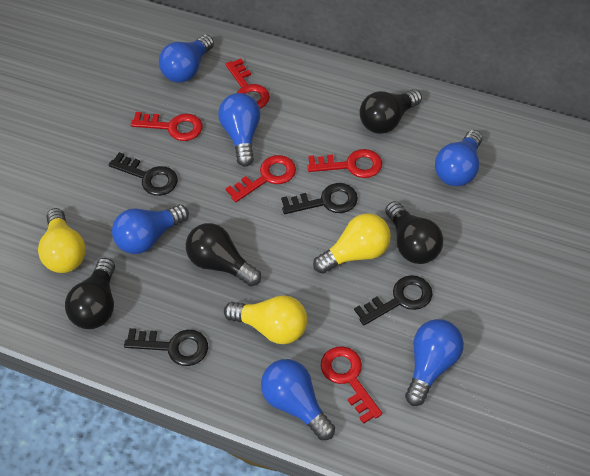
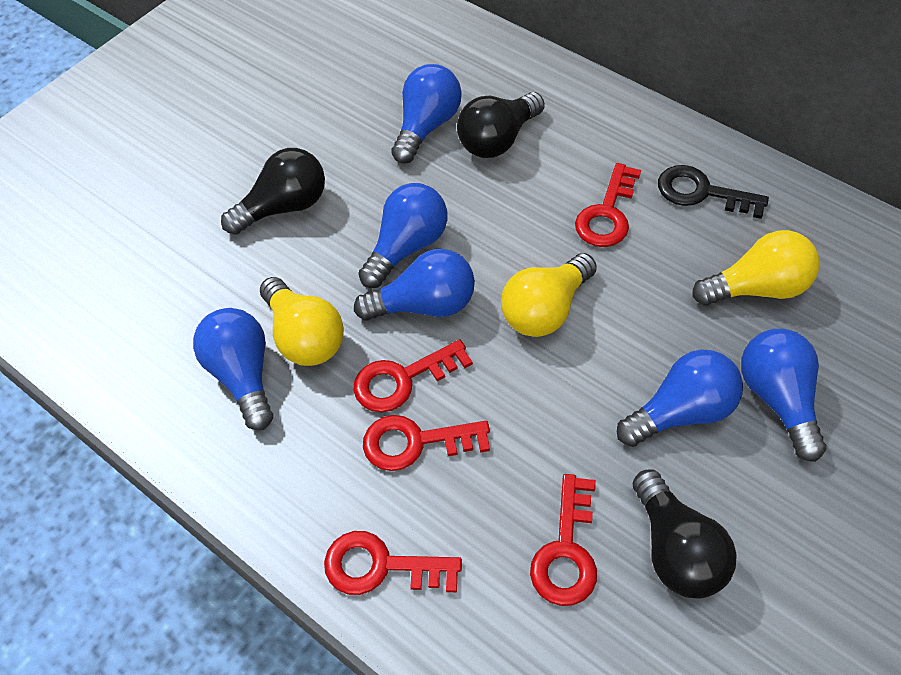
black key: [109,152,178,196] [124,328,208,366] [281,183,358,214] [354,275,433,325] = 4 -> [658,165,769,219] = 1
black light bulb: [65,258,115,329] [186,223,261,286] [360,89,422,134] [385,201,443,264] = 4 -> [221,148,325,235] [457,92,545,158] [632,469,736,598] = 3

